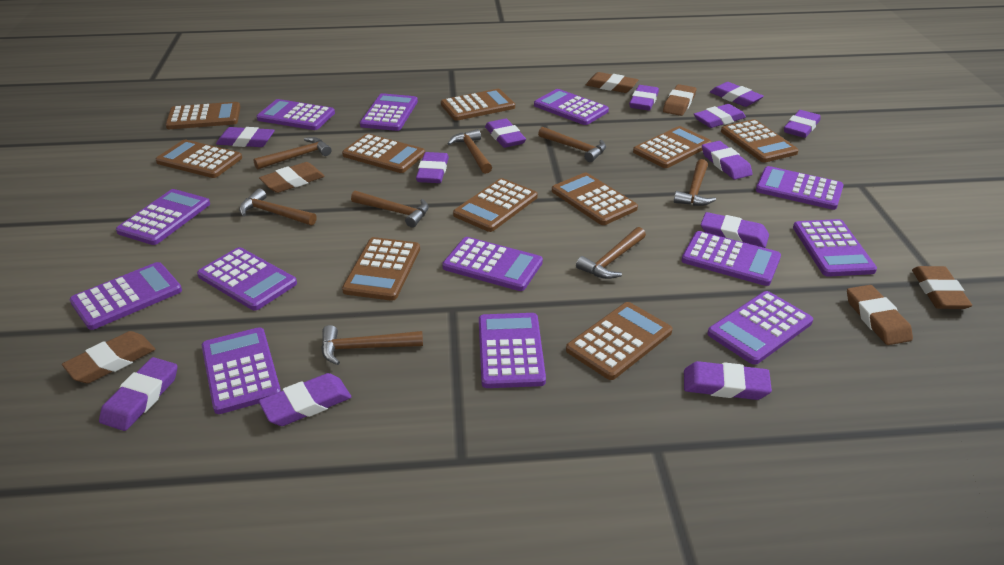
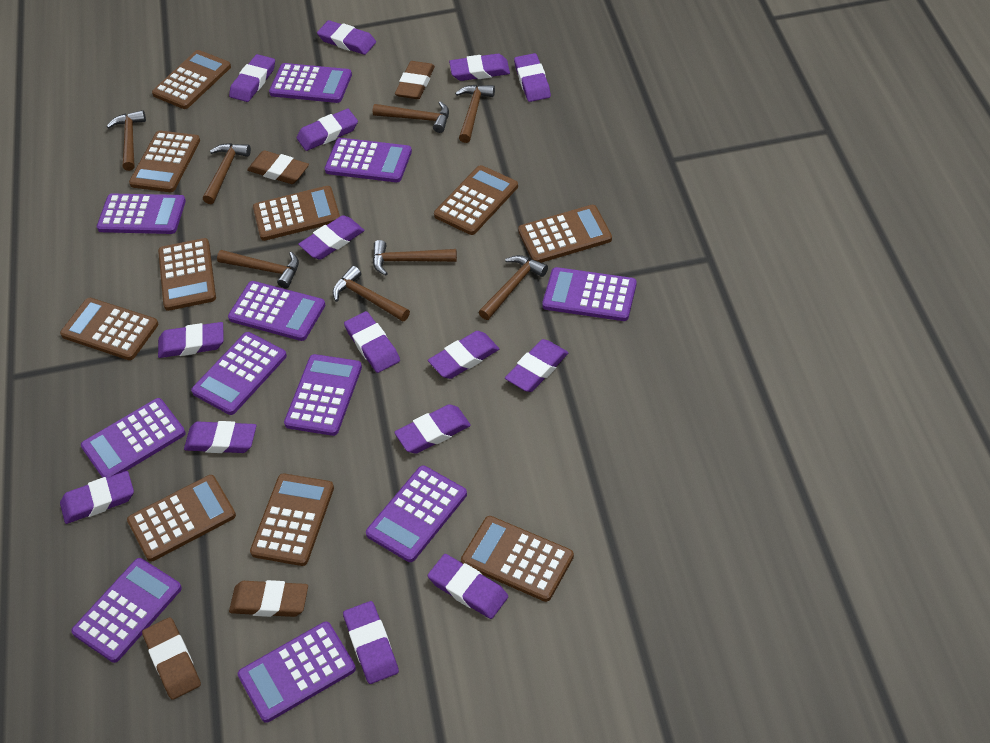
brown eraser: [62,331,155,383] [259,162,325,193] [586,72,638,93] [663,84,697,116] [847,285,913,345] [912,266,972,309] = 6 -> [142,617,201,700] [229,580,308,617] [247,150,309,184] [395,61,435,99] = 4
purple calculator: [69,262,182,330] [116,189,210,245] [197,247,297,311] [202,327,281,414] [257,99,335,130] [360,93,418,131] [442,237,543,291] [479,313,546,388] [534,89,609,125] [681,231,781,286] [707,291,813,365] [756,166,844,210] [793,219,877,277] = 13 -> [71,558,182,663] [81,398,186,478] [97,194,186,234] [191,332,287,415] [228,281,325,341] [238,622,356,723] [269,63,352,103] [284,354,362,436] [324,138,412,182] [366,466,467,562] [542,267,637,321] = 11
purple eraser: [99,357,178,431] [216,127,275,147] [259,373,351,426] [416,152,449,183] [485,119,526,148] [629,85,659,111] [684,361,772,400] [694,104,746,128] [701,212,769,248] [702,141,753,180] [710,82,764,107] [784,110,820,138] = 12 -> [60,471,134,524] [158,322,224,358] [184,421,256,453] [229,54,275,102] [296,109,358,151] [298,215,365,260] [317,20,376,55] [343,601,399,684] [344,311,400,373] [394,404,471,454] [428,331,499,379] [428,554,508,619] [449,54,510,81] [505,339,568,392] [514,53,551,102] = 15

